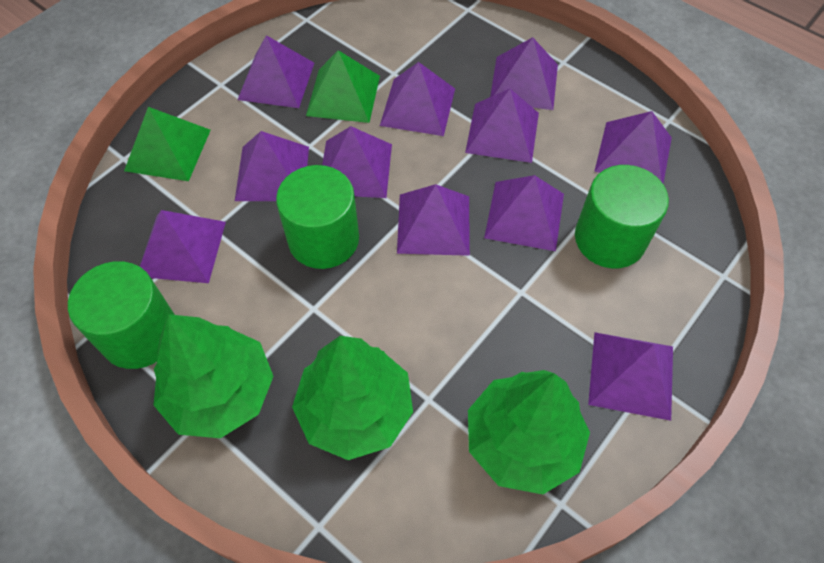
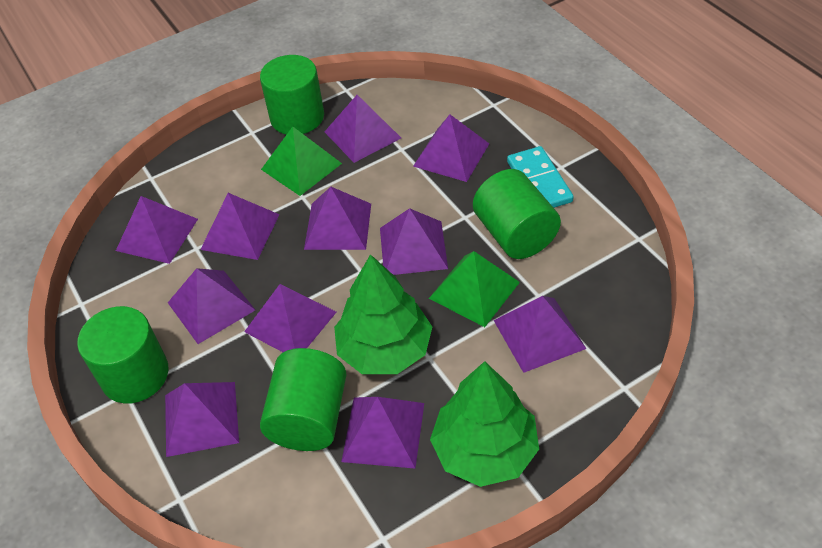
green cylinder: [68,261,175,369] [276,165,359,269] [575,165,669,268] = 3 -> [77,306,169,404] [260,55,324,135] [260,348,347,451] [473,169,561,259] = 4
green tree: [153,314,274,438] [292,336,413,460] [468,370,590,494] = 3 -> [334,254,432,374] [430,361,539,487] = 2
turquoise domino: none = 0 -> [507,146,574,208] = 1

